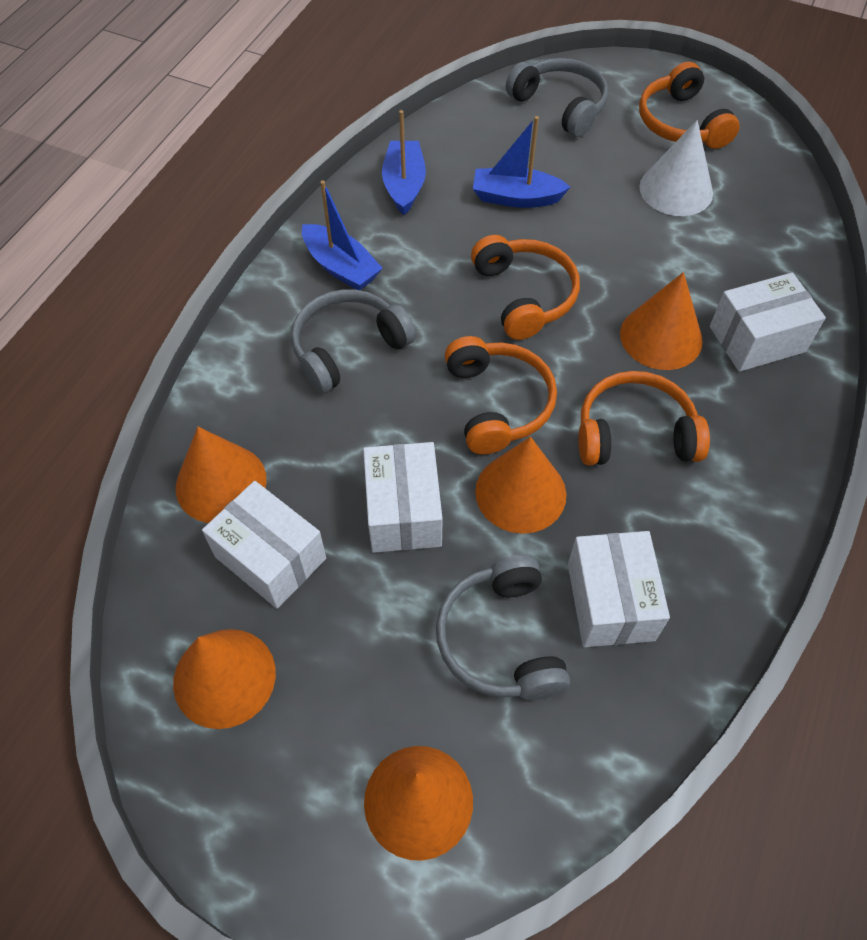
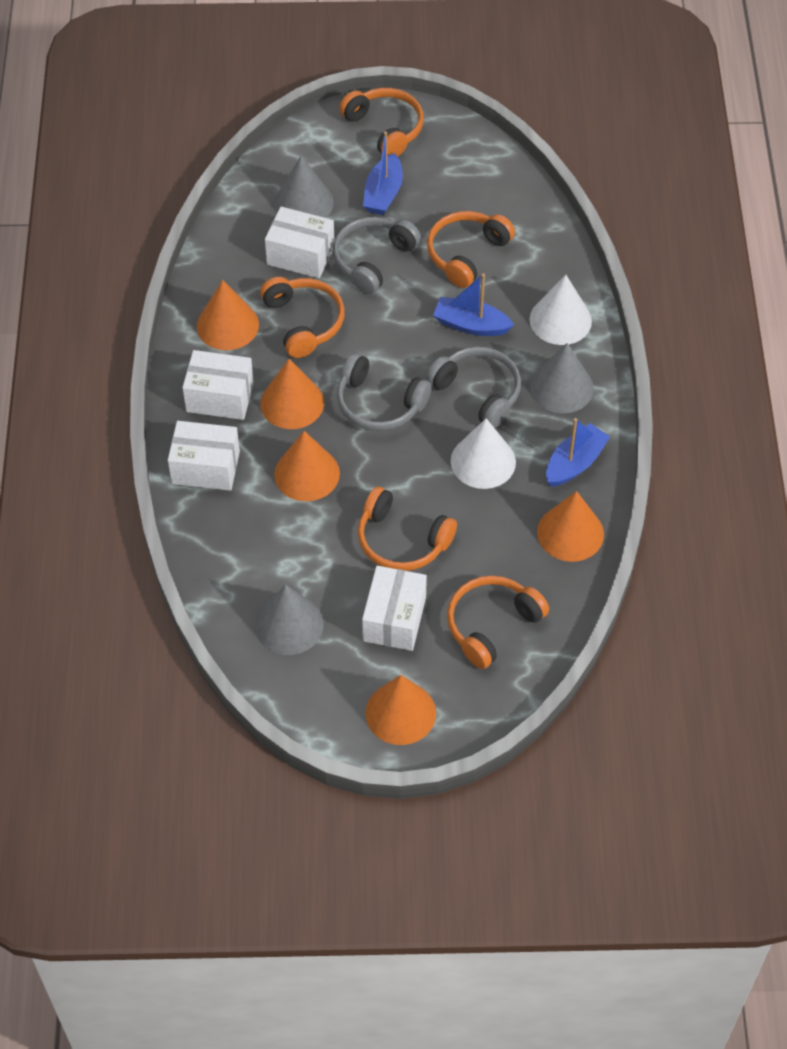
grey cone: none = 0 -> [255,585,324,655] [274,156,334,218] [530,343,594,413] = 3
orange headphones: [444,336,557,455] [471,235,580,340] [578,371,710,466] [639,62,740,149] = 4 -> [260,277,345,358] [339,88,424,157] [358,487,457,571] [427,211,515,288] [447,576,549,669] = 5
white cone: [639,120,713,216] = 1 -> [451,418,516,489] [529,275,592,345] = 2

